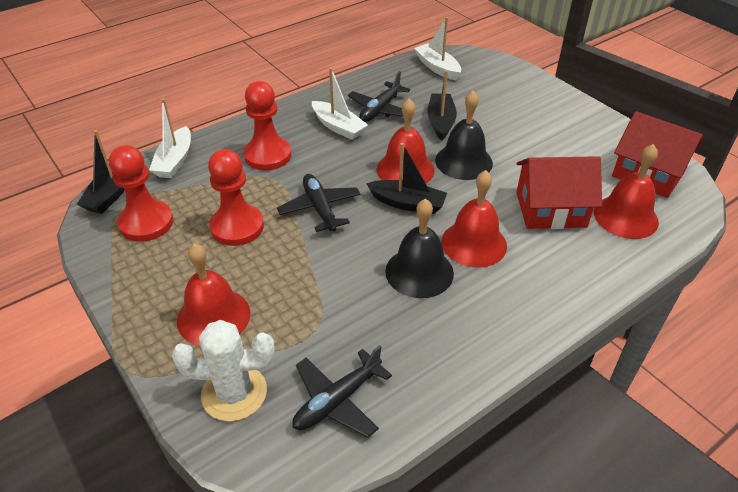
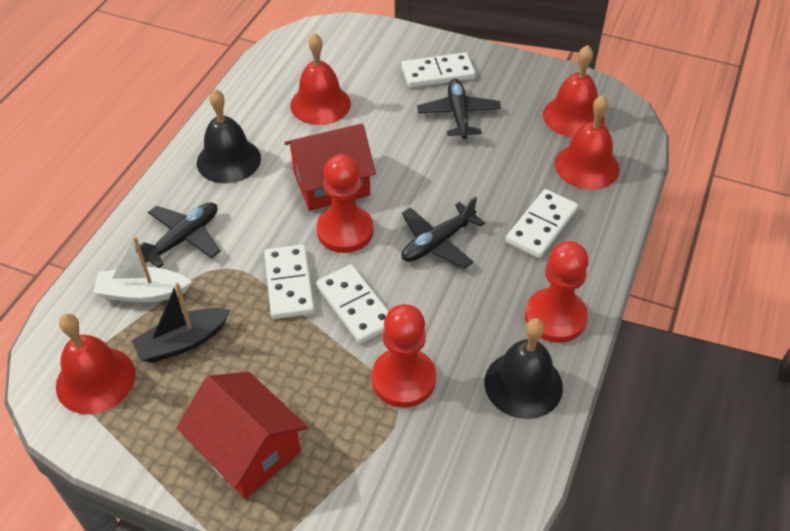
black boat: [77,130,125,214] [366,143,447,214] [427,70,457,141] = 3 -> [131,282,230,363] = 1
white boat: [149,98,191,178] [312,67,368,140] [414,17,461,80] = 3 -> [93,236,192,303] = 1
white cactus: [172,320,274,422] = 1 -> none = 0
white domino: none = 0 -> [264,244,314,319] [317,264,389,344] [401,52,475,88] [506,189,578,258] = 4

